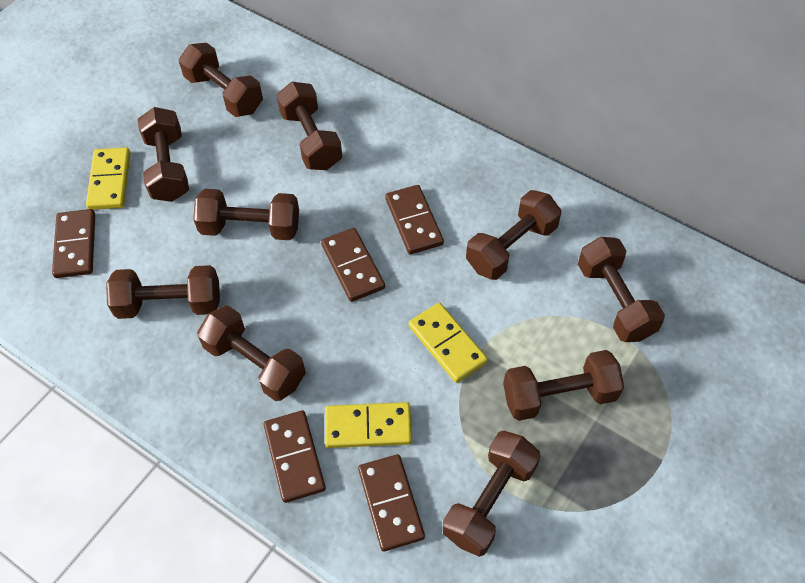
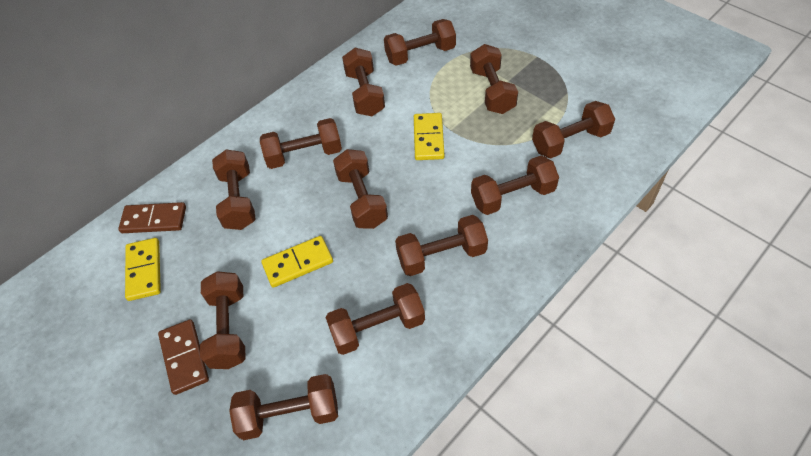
brown domino: [52,209,95,278] [264,411,326,503] [321,228,385,302] [358,454,425,551] [385,185,444,254] = 5 -> [118,202,186,233] [158,319,209,395] = 2
brown dumbbell: [106,265,220,319] [138,107,189,202] [179,43,263,117] [193,189,299,240] [197,306,306,401] [276,82,342,170] [443,431,541,557] [466,190,562,280] [503,350,624,421] [578,237,665,342] = 10 -> [200,271,246,369] [212,149,256,230] [229,374,338,440] [260,118,342,169] [325,283,425,355] [333,149,388,229] [342,48,385,116] [384,19,456,66] [395,215,488,276] [470,44,518,114] [471,156,559,215] [532,101,615,158] = 12

